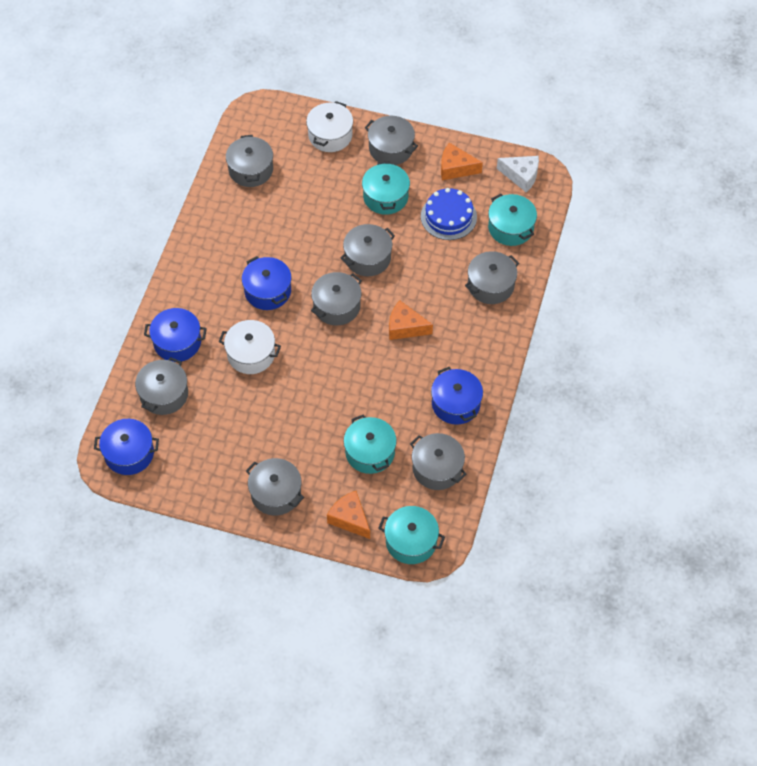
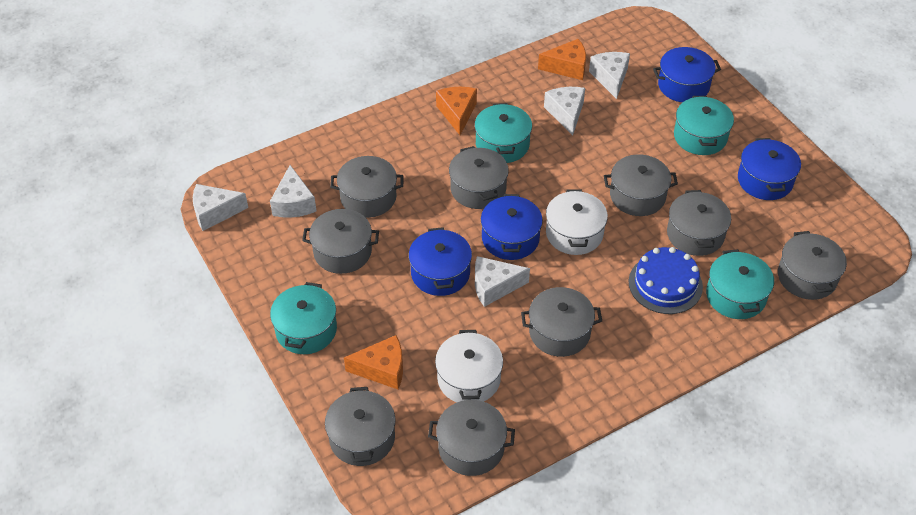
grey pot: [135,357,188,415] [226,135,273,187] [246,458,304,516] [311,272,362,326] [340,224,395,276] [365,116,418,165] [410,433,467,490] [465,251,519,304] = 8 -> [302,209,379,274] [325,387,396,466] [330,156,404,218] [428,400,515,476] [449,146,509,209] [521,287,602,357] [604,154,678,216] [667,190,731,256] [778,231,847,300] = 9
white cheese: [497,156,539,192] = 1 -> [193,184,248,231] [270,165,317,218] [475,256,530,307] [544,87,585,135] [589,52,630,99] = 5

